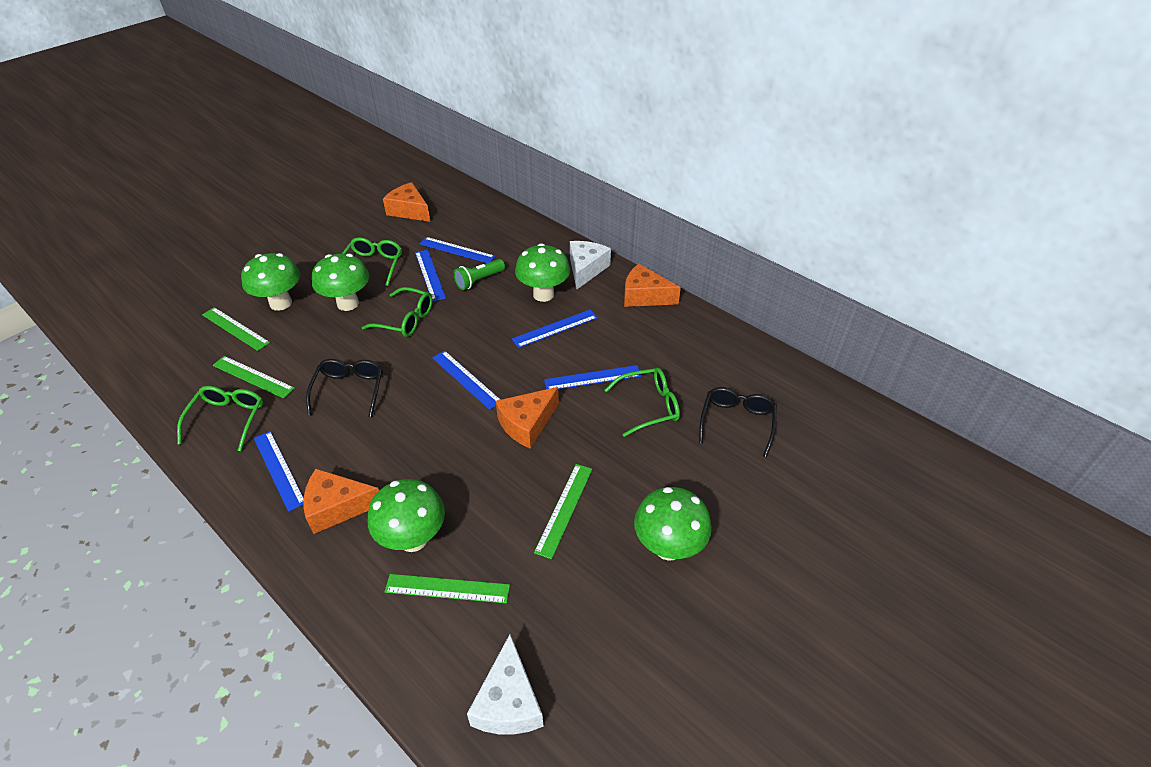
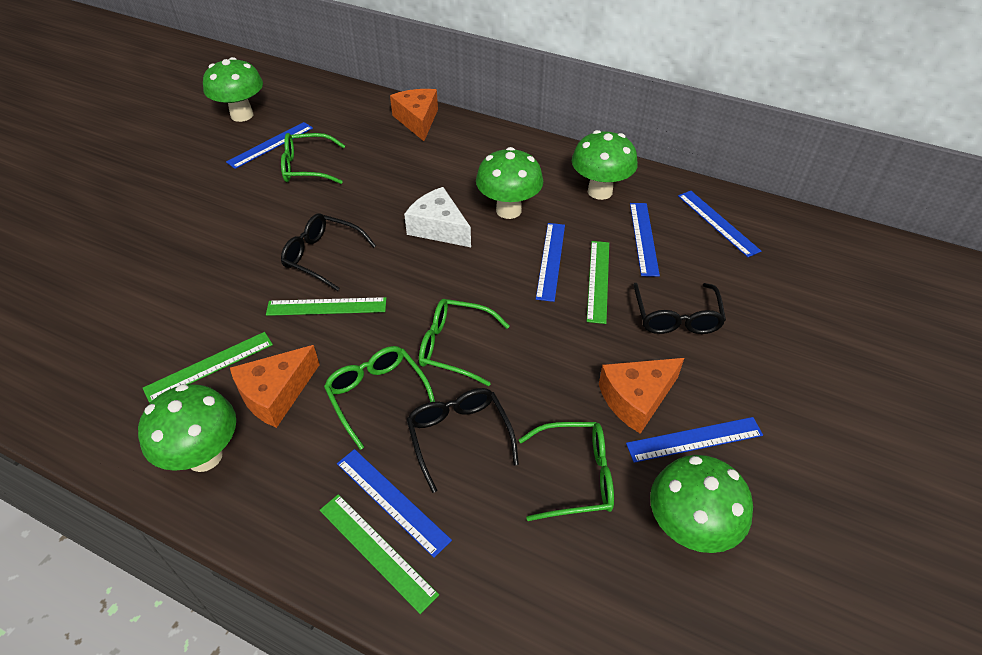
black glasses: [306,359,383,418] [699,387,777,458] = 2 -> [281,213,376,291] [407,388,519,493] [633,283,726,334] = 3
green flashlight: [454,259,505,290] = 1 -> none = 0
orange cheese: [303,469,379,534] [383,182,430,222] [496,387,559,449] [624,264,681,307] = 4 -> [230,345,320,428] [390,89,438,141] [599,358,684,434] = 3
white cheese: [467,634,544,734] [570,241,611,289] = 2 -> [404,187,471,247] = 1

